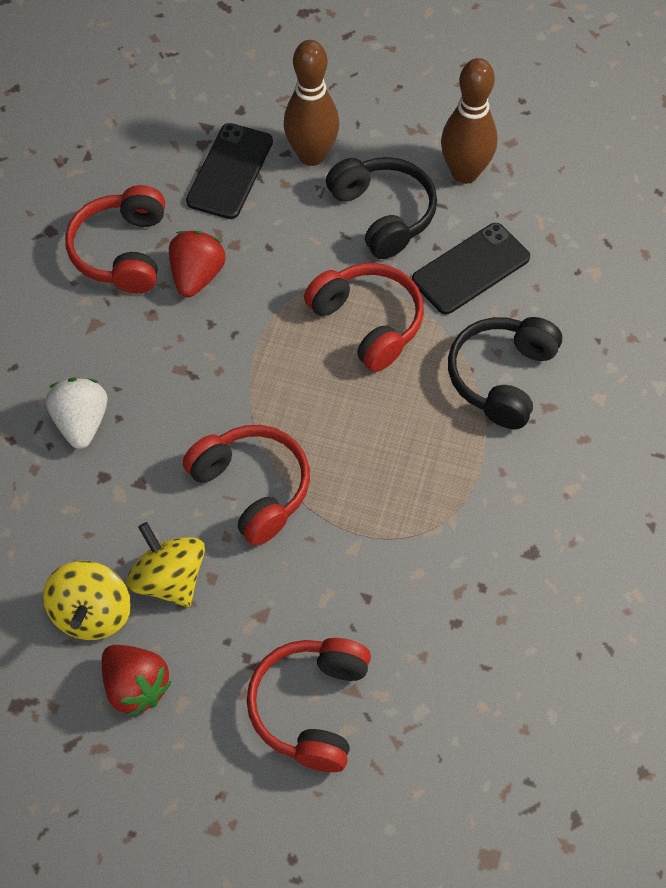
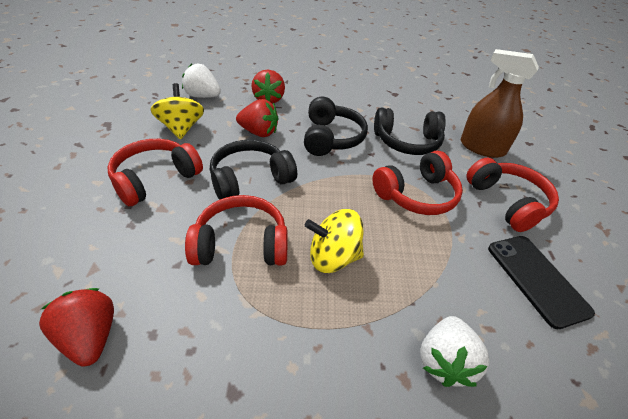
black headphones: [326,157,437,259] [448,317,562,429] = 2 -> [210,140,297,200] [304,97,368,156] [374,108,446,155] = 3
black phone: [186,123,273,219] [412,223,530,314] = 2 -> [488,236,595,330] = 1
brown bowling pin: [284,40,339,166] [441,58,497,184] = 2 -> none = 0
brown spray bottle: none = 0 -> [461,49,539,158] = 1
red strawberry: [102,645,172,717] [169,231,226,297] = 2 -> [39,288,114,367] [236,99,279,137] [251,70,285,104] = 3
white strawberry: [46,378,108,449] = 1 -> [182,64,221,98] [420,316,490,387] = 2

